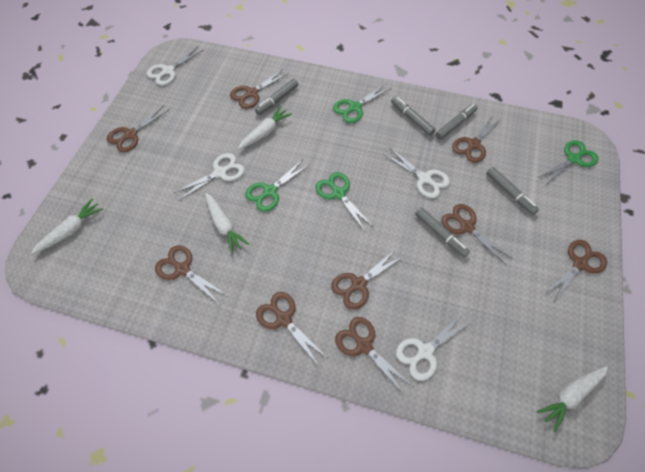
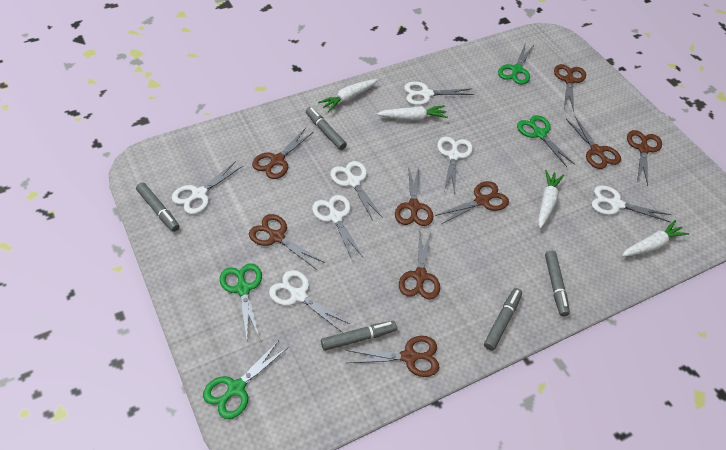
white scissors: [147,47,203,86] [174,153,245,200] [383,148,450,198] [396,313,472,381] = 4 -> [172,161,243,214] [269,270,350,332] [312,195,363,259] [330,161,383,220] [404,81,474,105] [437,137,473,194] [592,185,671,222] = 7

